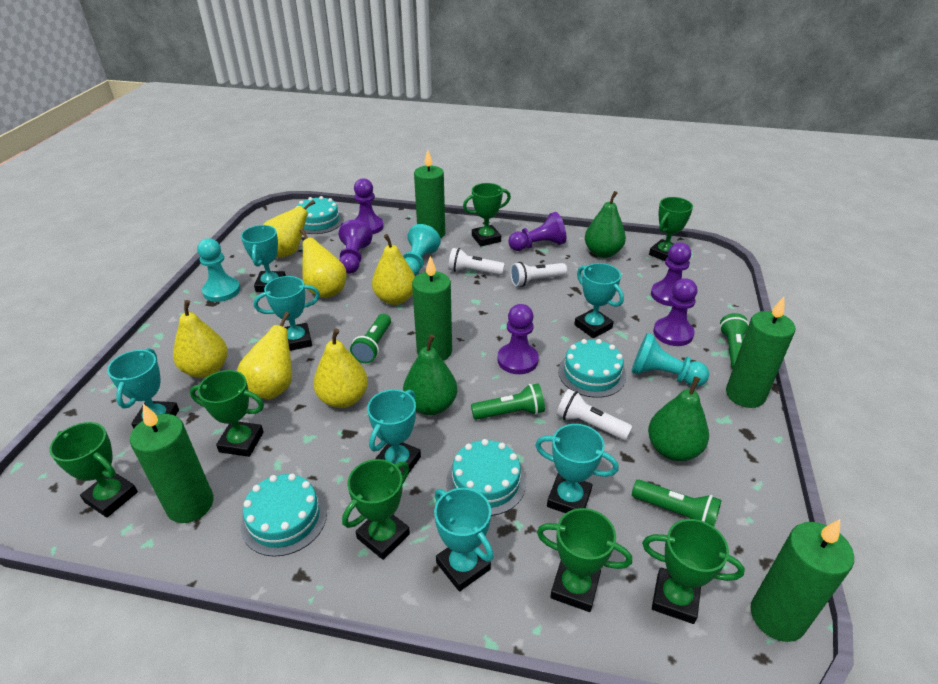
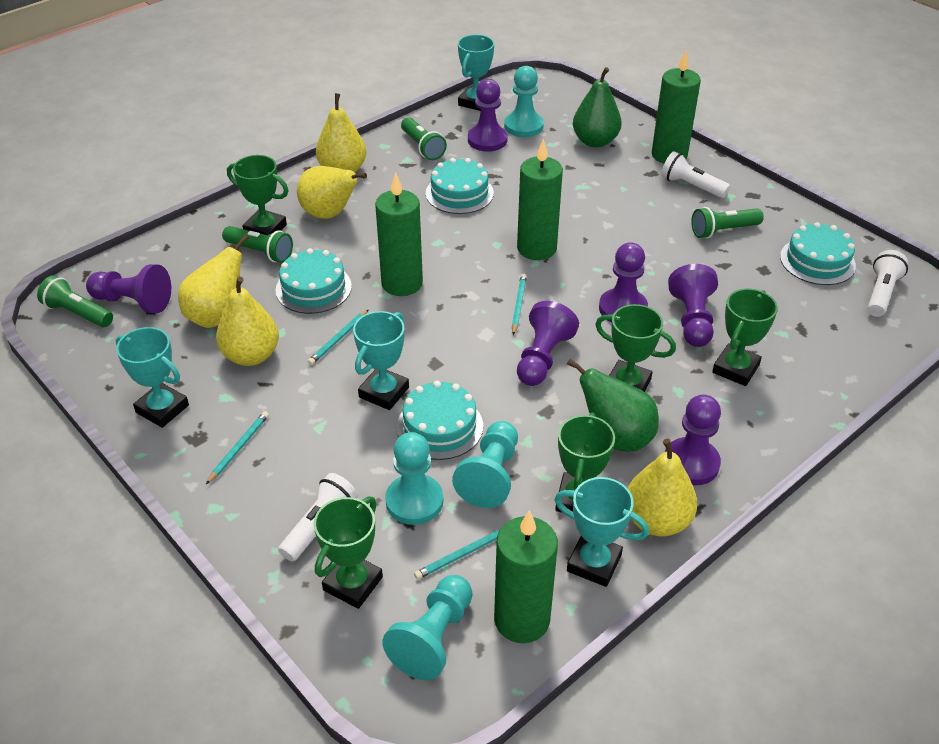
green candle: [130,404,214,523] [412,256,452,361] [414,150,445,238] [726,297,795,408] [751,519,854,642] = 5 -> [375,173,423,296] [494,510,558,643] [517,139,563,260] [652,51,701,164] = 4
green pear: [403,334,457,415] [585,191,626,258] [648,376,709,461] = 3 -> [567,359,659,452] [573,67,622,148] = 2
green trophy: [49,422,138,518] [190,370,264,457] [342,459,410,560] [463,183,511,246] [537,508,632,612] [642,519,745,624] [649,197,693,261] = 7 -> [227,155,288,235] [314,496,383,609] [555,412,615,513] [595,304,676,392] [712,289,778,386] = 5
turquoise pawn: [197,238,240,302] [403,224,441,276] [631,333,709,387] = 3 -> [382,575,472,680] [385,432,443,525] [452,421,518,508] [504,66,544,137] = 4
turquoise pencil: none = 0 -> [206,411,269,484] [308,309,369,365] [414,529,500,579] [512,274,527,335] = 4
turquoise trophy: [107,348,179,429] [241,225,286,292] [254,276,320,351] [367,389,421,474] [434,488,494,592] [535,424,619,513] [574,263,624,338] = 7 -> [116,327,189,428] [353,311,409,410] [458,34,494,111] [554,477,649,587] = 4
yellow pear: [173,300,228,378] [237,312,292,399] [263,200,315,258] [300,229,347,298] [313,329,368,408] [372,234,415,305] = 6 -> [178,234,249,328] [216,276,279,366] [297,166,367,219] [316,93,366,172] [627,439,697,536] = 5

